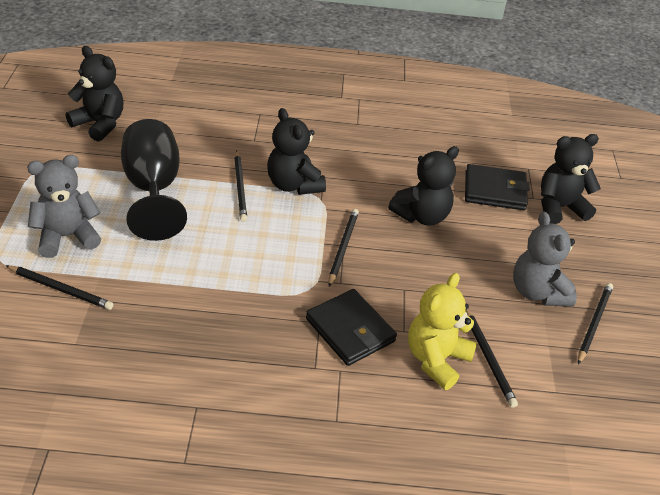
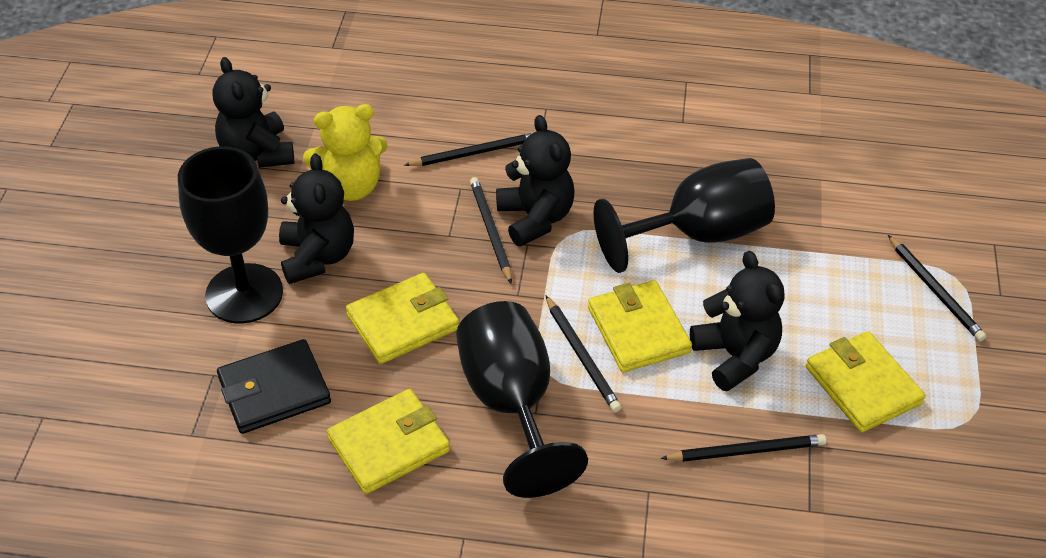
black goblet: [121,119,187,241] = 1 -> [178,146,283,324] [456,301,588,498] [594,158,775,273] = 3
black wallet: [306,289,397,366] [465,164,530,210] = 2 -> [217,339,331,434] = 1
grey teddy bear: [27,155,101,258] [513,211,577,306] = 2 -> none = 0
yellow wallet: none = 0 -> [327,389,450,494] [346,273,459,364] [588,280,692,372] [806,331,926,433] = 4

